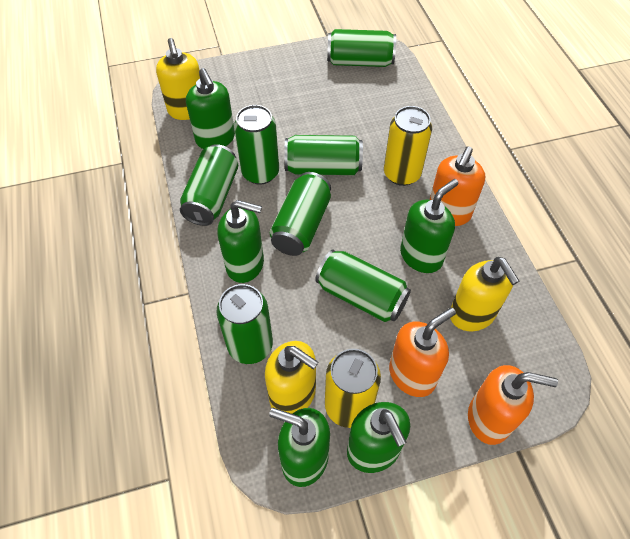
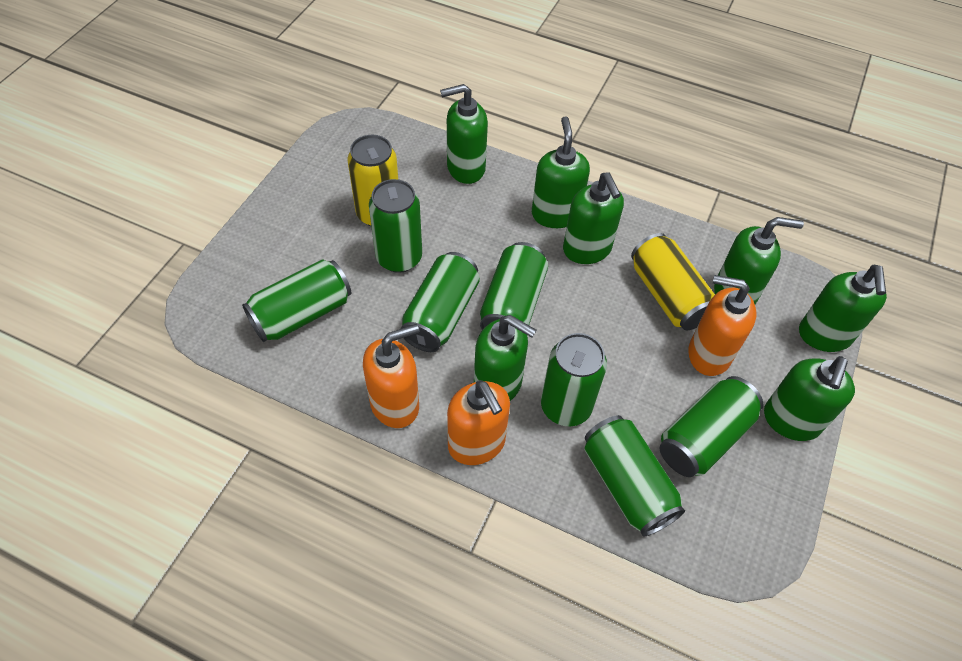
green soap dispenser: [186,68,235,149] [218,200,264,283] [269,408,330,487] [347,402,410,473] [400,179,459,273] = 5 -> [440,84,488,184] [474,315,536,401] [532,116,590,228] [563,172,624,264] [714,217,804,305] [764,356,855,441] [799,264,887,352] = 7
yellow soap dispenser: [156,38,200,120] [265,341,318,414] [450,257,519,331] = 3 -> none = 0

